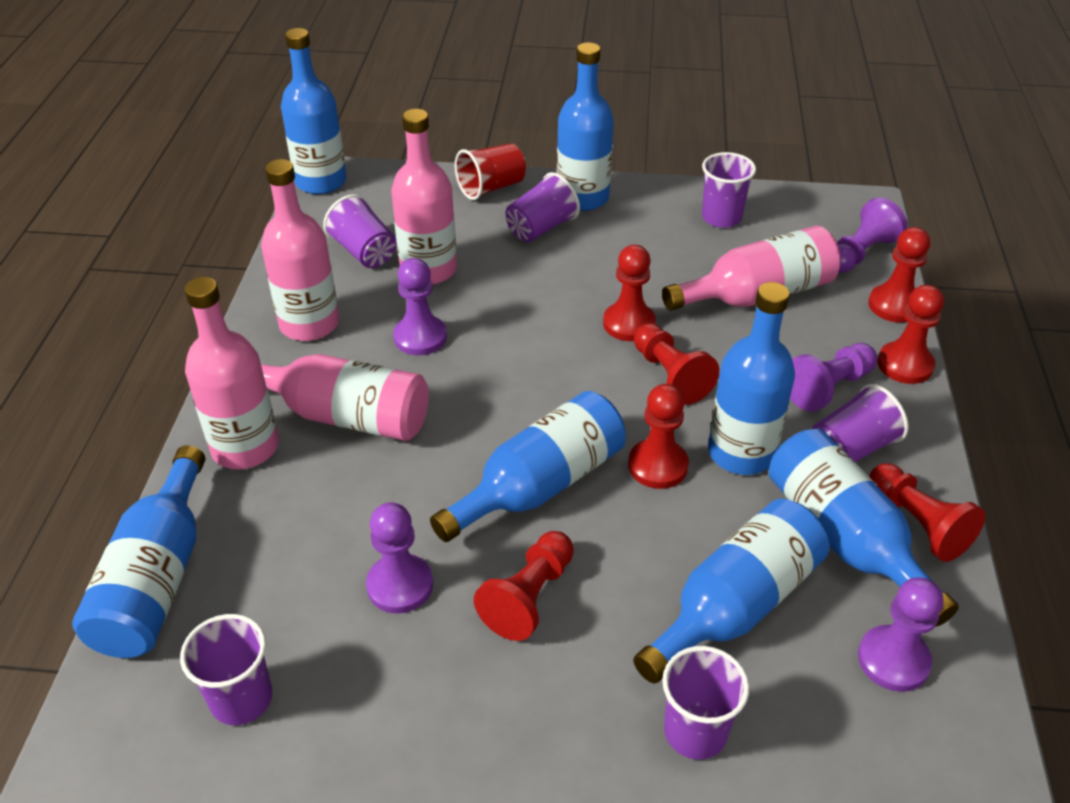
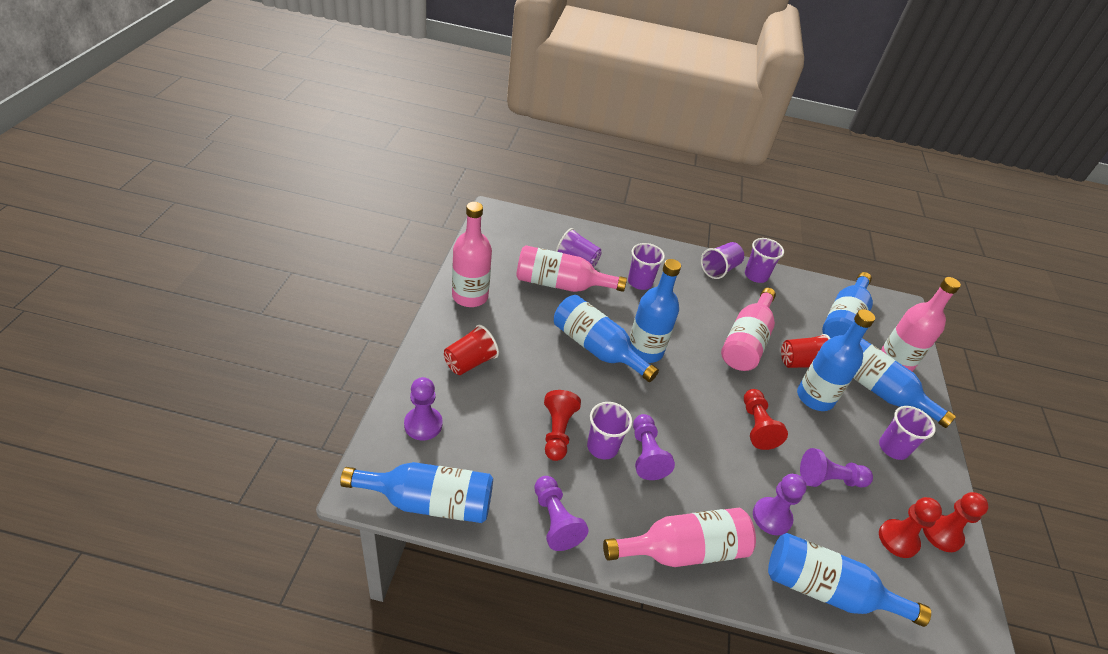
red cup: [455,144,526,200] = 1 -> [444,325,499,375] [781,334,831,368] = 2
red pawn: [474,531,574,641] [603,245,656,341] [628,384,689,489] [634,323,719,405] [868,227,930,323] [869,463,985,562] [877,285,944,384] = 7 -> [544,390,581,461] [744,389,788,450] [879,497,942,558] [923,492,988,552] = 4

